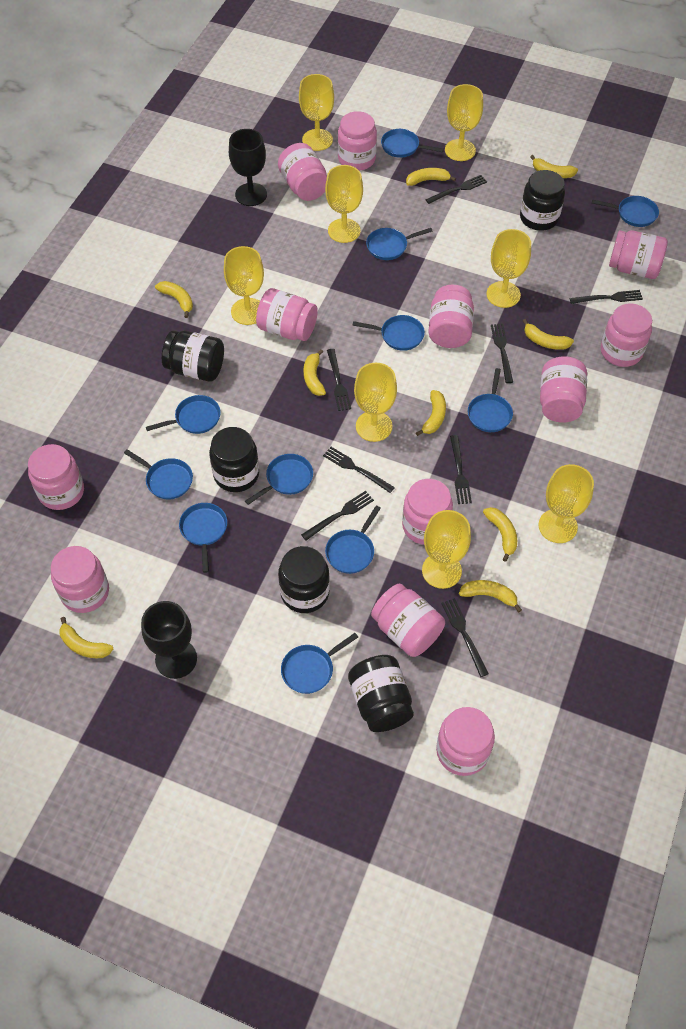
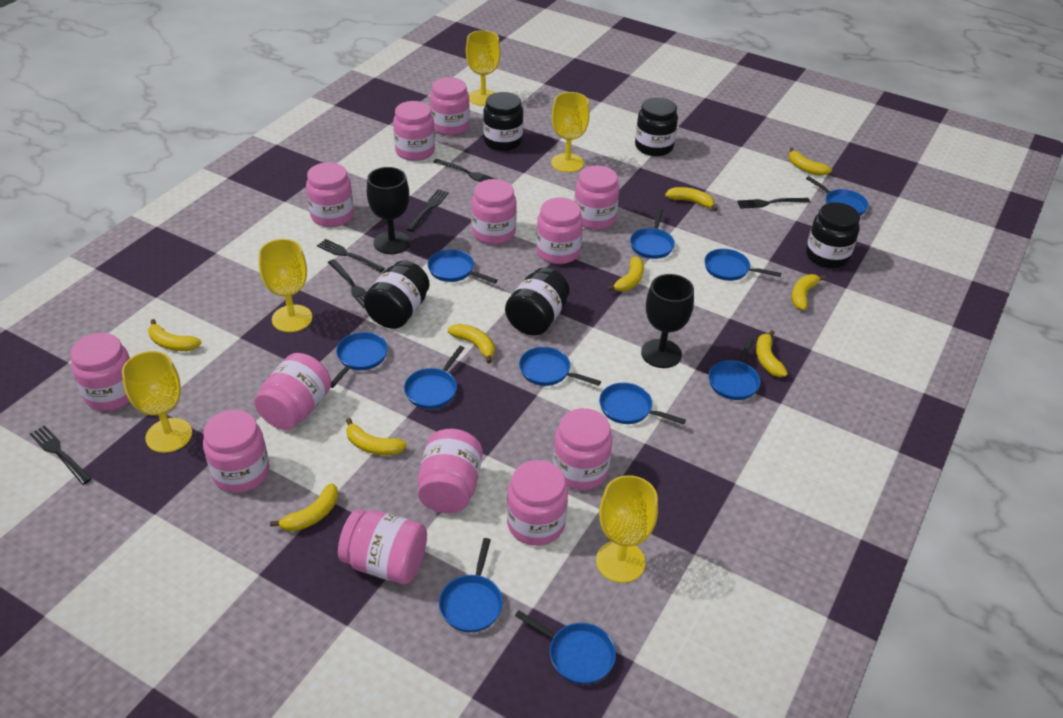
black fork: [301,491,374,540] [323,447,395,493] [327,349,351,411] [425,175,487,204] [441,598,489,677] [450,435,472,504] [491,324,513,383] [570,290,643,304] = 8 -> [30,425,92,485] [317,239,385,272] [328,259,367,308] [406,189,449,232] [433,159,496,182] [737,198,810,209] = 6
pink jar: [28,444,84,510] [51,546,109,613] [256,288,318,341] [278,143,327,201] [338,111,377,171] [371,584,445,657] [402,479,453,545] [428,285,474,348] [436,707,495,776] [540,356,587,423] [601,303,652,367] [609,230,668,279] = 12 -> [70,333,130,411] [203,410,270,493] [254,353,331,430] [306,162,354,227] [338,509,427,584] [393,101,435,161] [418,429,482,514] [430,77,470,135] [471,179,517,245] [507,460,568,546] [536,198,583,264] [553,408,612,490] [574,166,619,230] = 13
yellow goblet: [224,246,264,325] [299,74,334,151] [325,165,363,243] [354,363,397,442] [422,510,471,589] [445,84,483,161] [487,229,531,308] [539,464,594,543] = 8 -> [122,351,192,453] [259,239,312,332] [466,30,500,106] [551,92,590,172] [596,475,658,583] = 5

